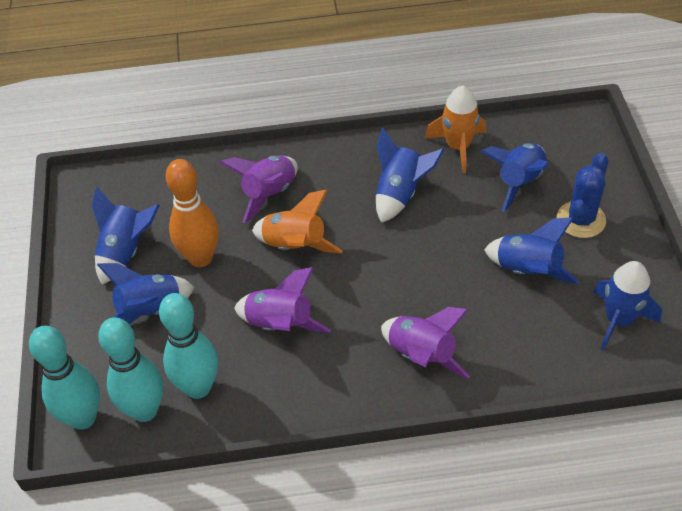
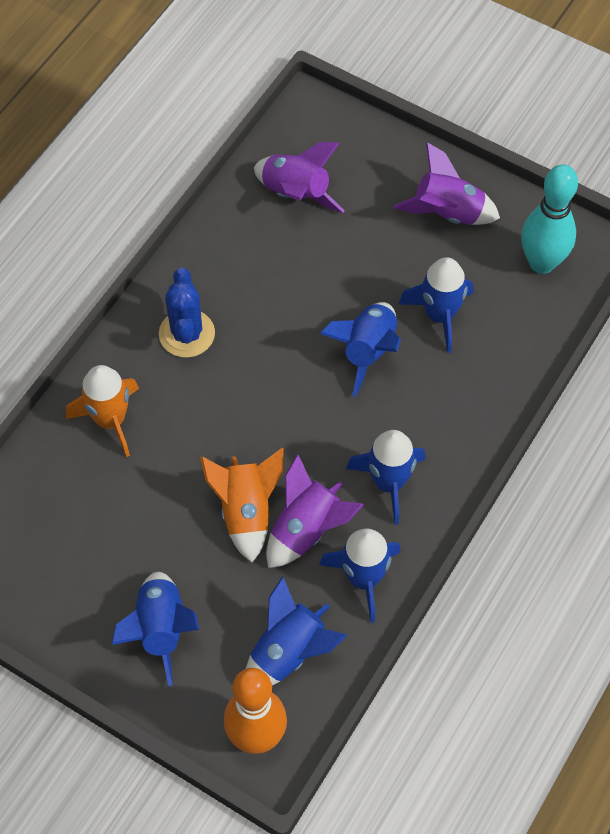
turquoise bowling pin: [29,326,100,430] [98,317,163,422] [159,293,218,399] = 3 -> [521,164,578,274] = 1

